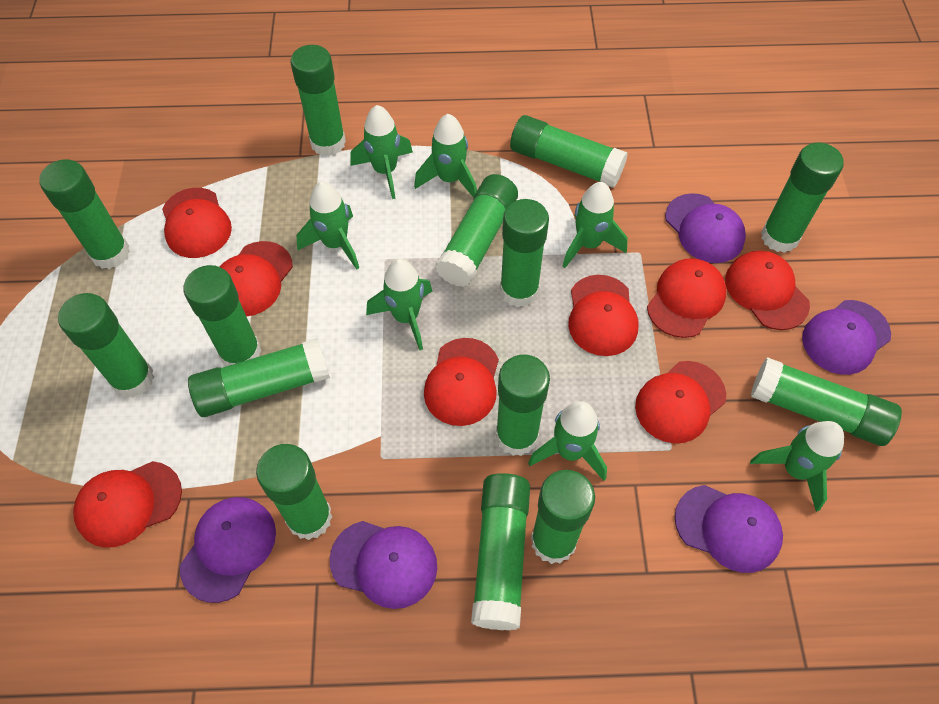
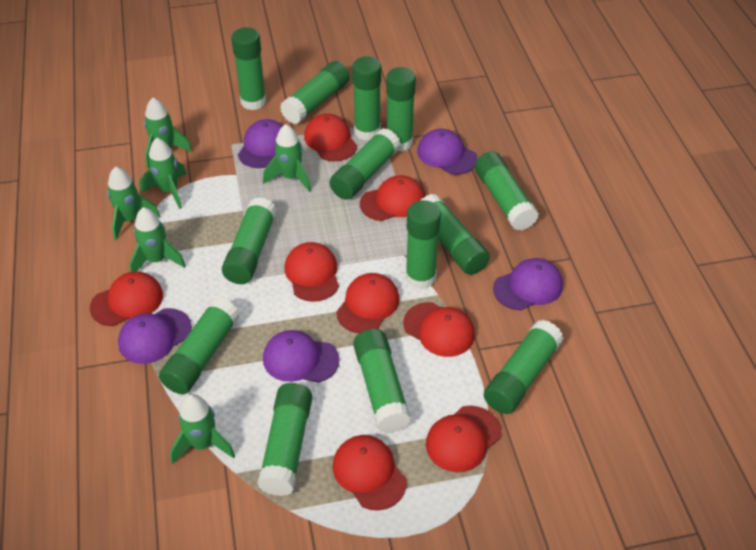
green glue stick: [39,160,130,269] [58,293,154,398] [183,265,262,366] [188,338,330,417] [256,444,332,540] [291,45,346,156] [435,174,518,287] [471,473,530,630] [496,355,550,456] [500,199,549,307] [510,115,628,188] [531,470,595,564] [751,357,902,446] [761,143,844,253] = 14 -> [159,298,240,394] [222,197,277,284] [231,27,266,110] [257,383,312,496] [280,61,350,124] [330,128,400,200] [352,56,381,141] [353,329,411,433] [386,67,416,151] [405,200,441,289] [421,194,490,275] [475,152,539,231] [484,320,563,414] = 13
green rocket: [296,182,359,270] [350,105,413,199] [366,259,432,350] [414,114,477,198] [528,401,607,481] [563,182,628,268] [750,421,844,512] = 7 -> [107,167,160,240] [129,207,186,272] [139,138,187,209] [144,98,192,168] [170,394,235,464] [263,124,311,192] = 6

